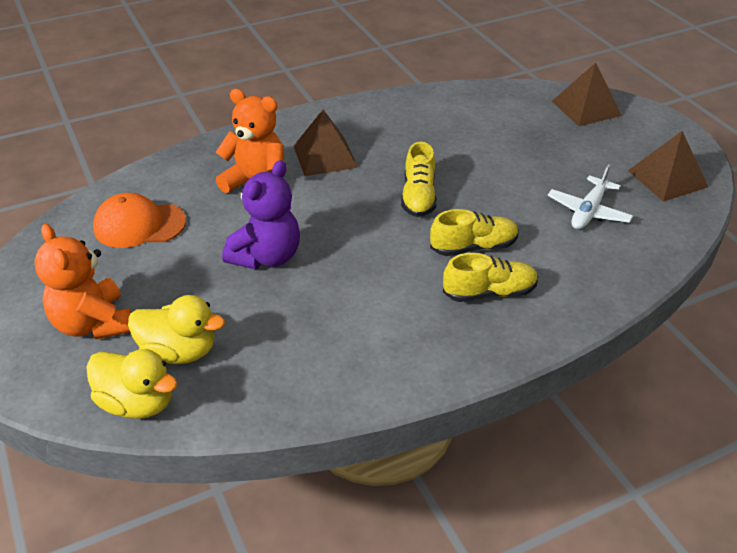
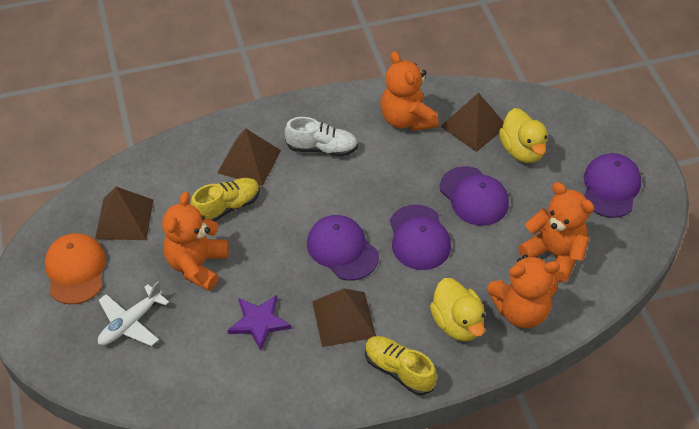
brown pyramid: [294,109,358,176] [552,63,622,126] [628,131,708,202] = 3 -> [95,187,154,240] [217,128,281,186] [312,288,376,347] [440,93,504,152] = 4
orange teddy bear: [34,224,131,340] [216,89,284,193] = 2 -> [162,192,229,291] [380,51,439,131] [487,254,560,328] [518,182,594,282] = 4
purple cap: none = 0 -> [307,215,379,281] [390,205,451,270] [440,166,509,226] [584,153,641,218] = 4
purple star: none = 0 -> [227,295,292,351] = 1
purple teddy bear: [222,160,300,269] = 1 -> none = 0
white shoe: none = 0 -> [285,117,358,156] = 1
yellow shoe: [401,142,437,217] [430,209,519,256] [443,253,538,302] = 3 -> [190,178,260,221] [365,336,437,395] = 2

